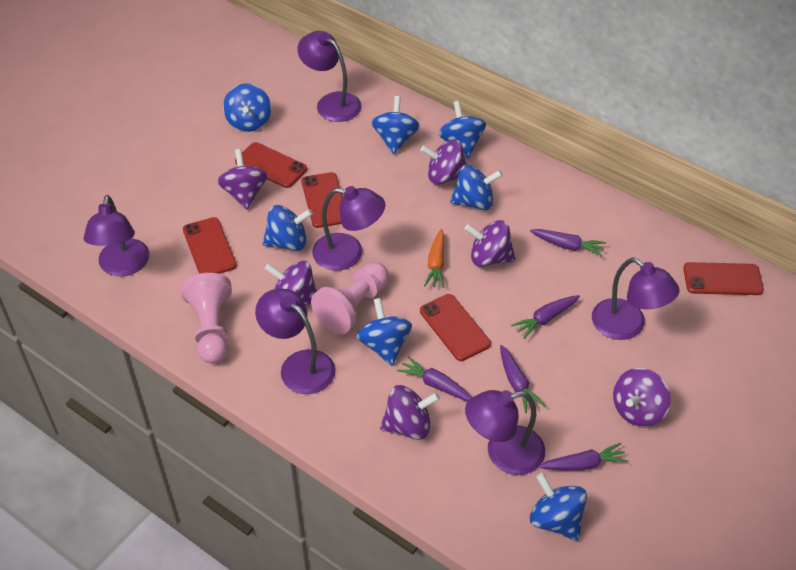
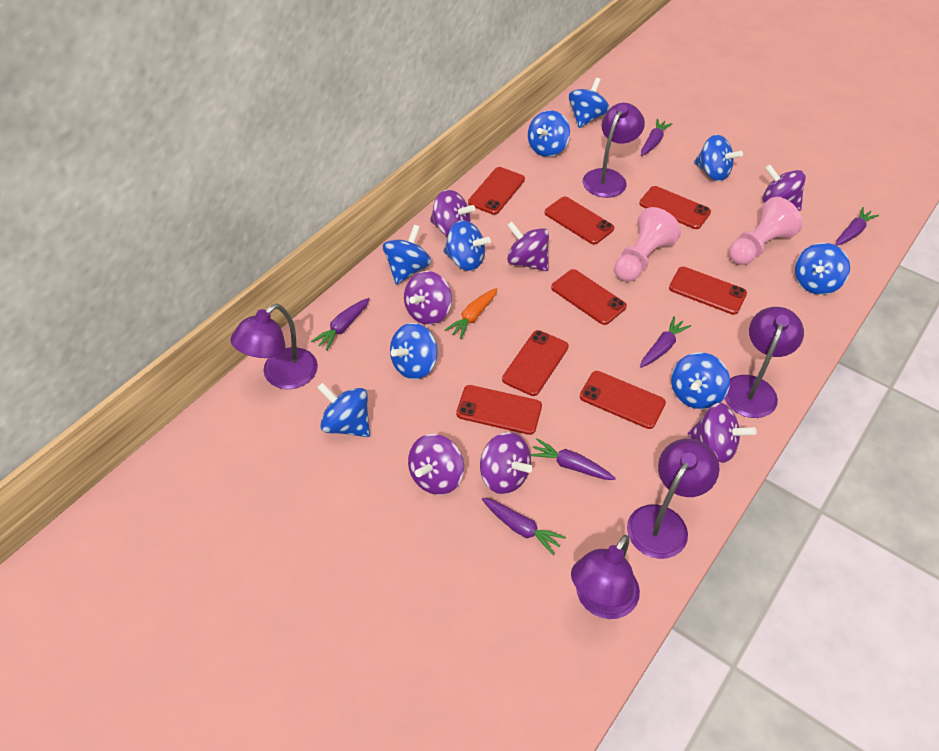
blue spinning top: [223,83,271,132] [263,205,313,251] [357,298,412,366] [372,96,420,154] [438,101,486,159] [450,165,503,210] [530,473,587,541] = 7 -> [317,383,370,437] [383,225,431,285] [390,323,438,379] [443,220,491,271] [528,110,570,157] [569,78,609,128] [671,352,730,409] [694,134,743,181] [795,243,850,295] = 9
purple carrot: [397,356,472,401] [500,345,545,413] [511,295,580,339] [530,229,606,257] [539,443,628,471] = 5 -> [311,298,370,351] [482,498,566,556] [530,438,616,480] [640,316,691,368] [641,119,672,156] [836,207,879,246] = 6
purple lamp: [84,195,150,276] [255,289,336,394] [297,31,362,122] [312,186,385,271] [465,390,545,475] [592,257,680,340] = 6 -> [231,304,318,389] [571,535,640,619] [583,103,645,198] [627,438,720,559] [724,307,804,418] = 5
purple spinning top: [217,149,268,210] [264,261,317,305] [380,385,440,440] [420,139,466,185] [464,220,515,267] [613,368,671,427] = 6 -> [404,271,452,325] [408,434,464,495] [430,190,475,237] [480,432,532,494] [507,222,549,271] [688,403,757,463] [762,165,806,211] = 7
red phone: [183,217,237,274] [235,142,307,188] [301,172,343,228] [420,294,491,361] [683,262,764,295] = 5 -> [456,385,542,435] [468,167,525,215] [502,330,569,396] [545,197,614,244] [551,269,627,325] [580,371,666,429] [639,186,711,229] [669,267,747,315] = 8

